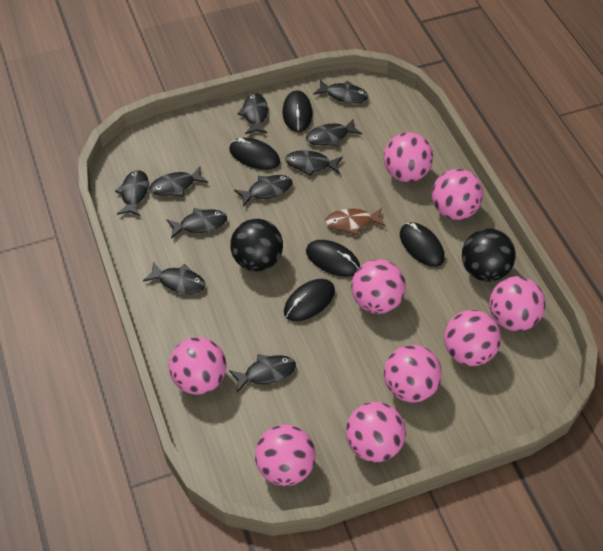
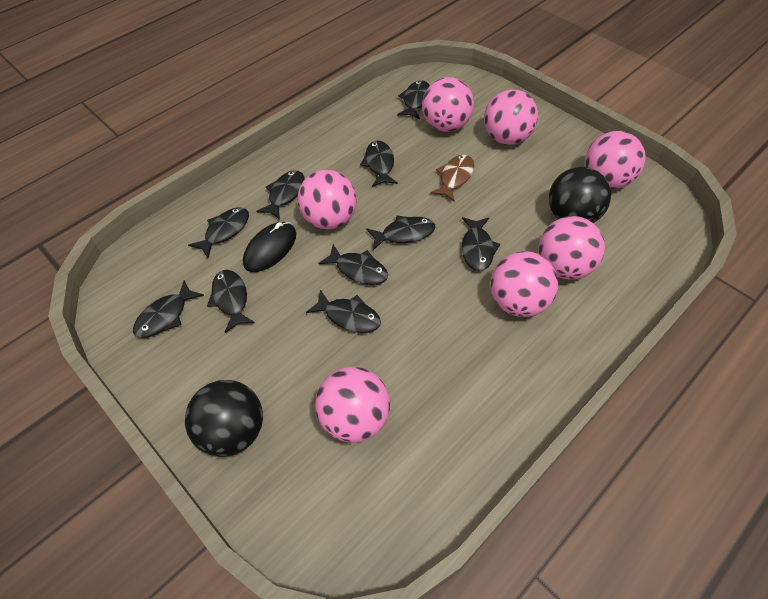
black mouse: [229,138,280,170] [282,90,312,132] [284,279,335,321] [306,240,360,277] [400,222,445,267] = 5 -> [243,222,296,272] = 1
pink ball: [169,337,226,395] [255,424,316,486] [346,402,406,462] [351,259,406,314] [384,133,433,182] [384,345,442,403] [432,169,483,220] [444,310,501,366] [489,276,545,331] = 9 -> [297,170,357,229] [315,366,390,442] [422,77,474,132] [484,89,538,145] [491,251,558,317] [539,216,605,279] [585,131,646,189] = 7

